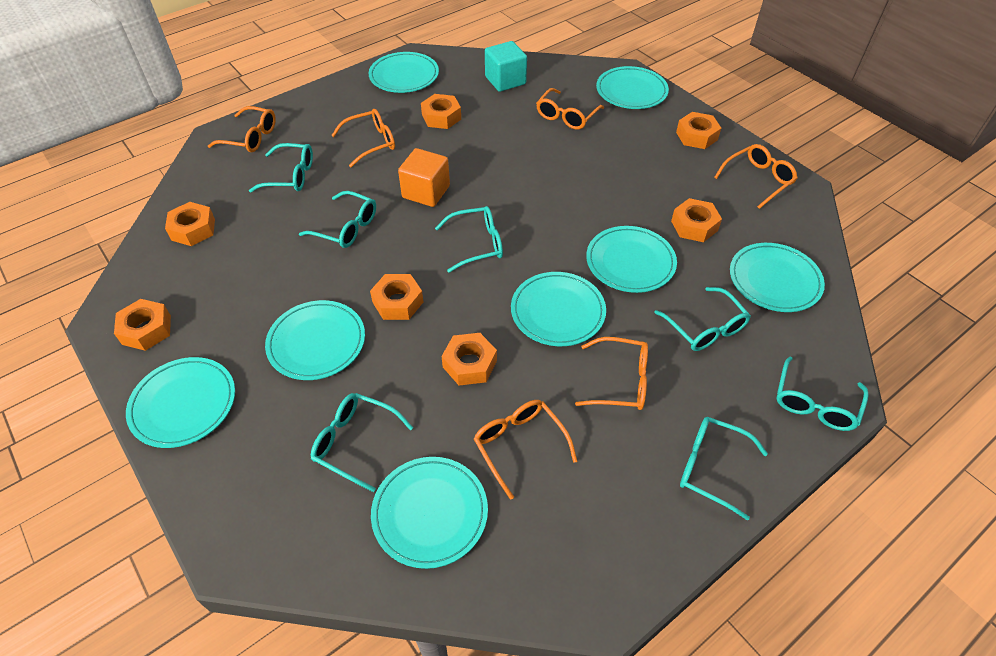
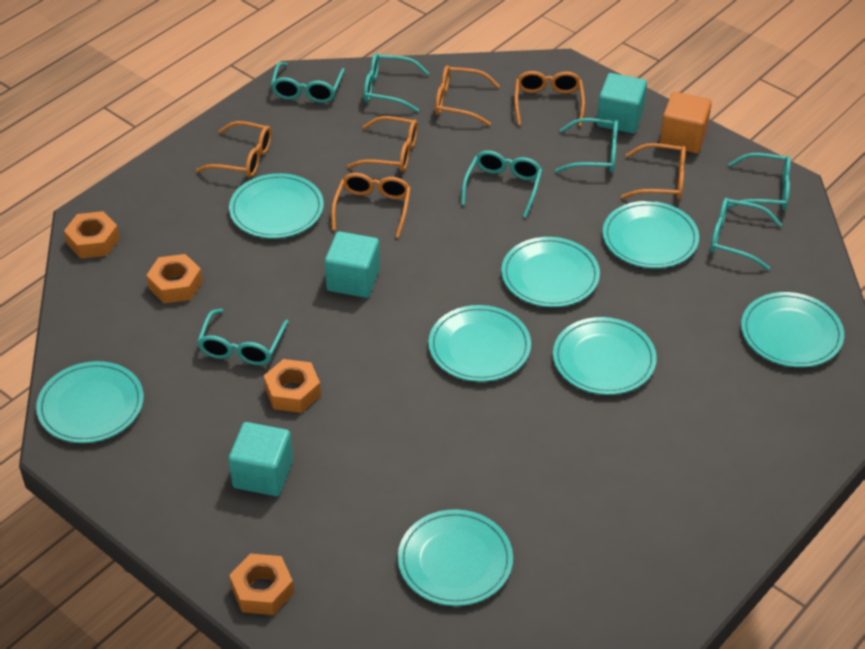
orange nut: [114,299,171,351] [165,202,215,246] [370,274,423,320] [421,94,461,129] [442,333,497,385] [671,198,722,242] [676,112,721,149] = 7 -> [64,211,120,259] [146,254,203,303] [229,554,294,615] [264,359,321,413] = 4
turquoise cube: [485,41,527,92] = 1 -> [228,422,293,496] [325,231,380,298] [597,73,647,133] = 3

